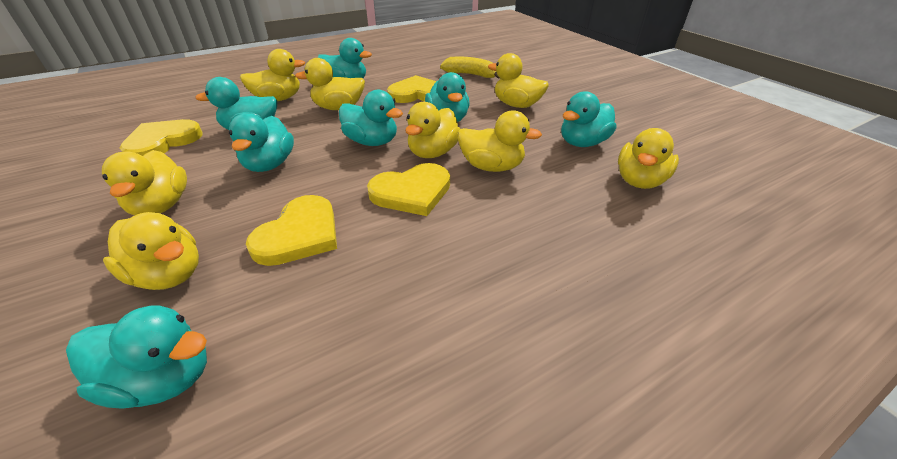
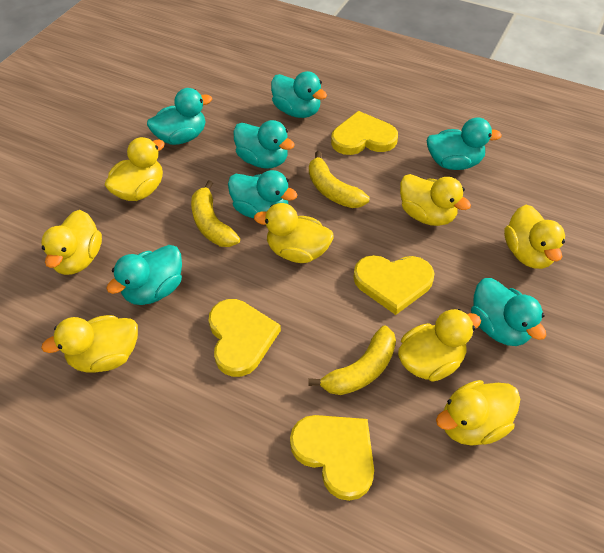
yellow banana: [440,57,500,79] = 1 -> [191,180,240,247] [308,325,396,395] [309,151,369,208] = 3

